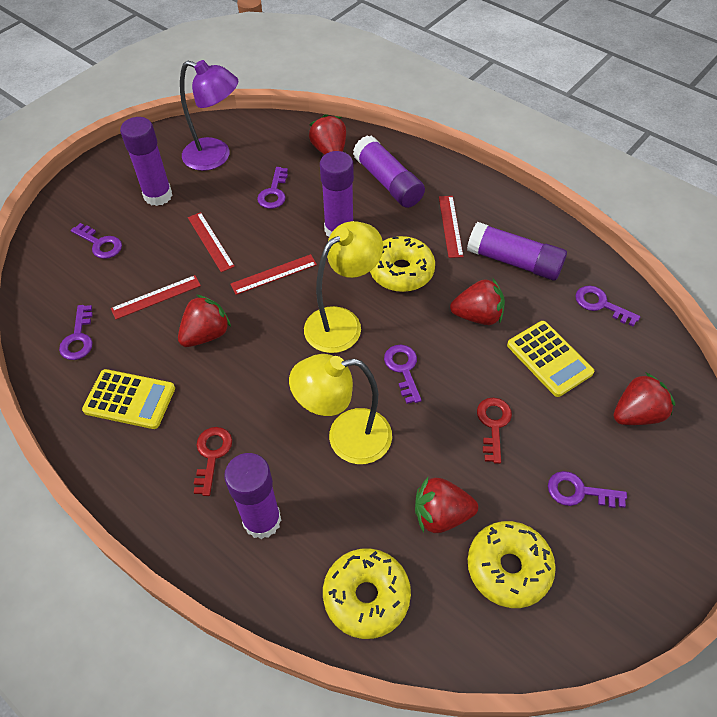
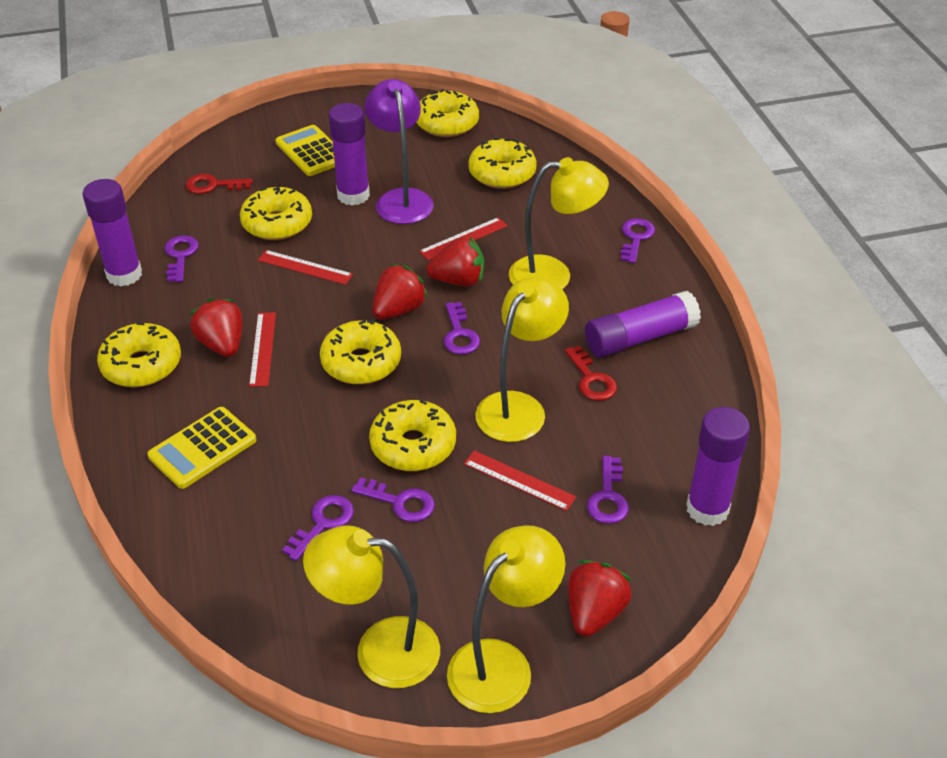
purple glue stick: [120,117,172,206] [224,453,281,539] [320,151,354,237] [353,135,425,208] [467,222,567,281] = 5 -> [83,179,142,286] [329,103,370,205] [585,291,701,358] [686,407,750,526] = 4
red strawberry: [178,295,231,347] [309,114,346,155] [415,477,478,533] [450,279,505,325] [614,372,675,425] = 5 -> [190,298,243,357] [372,264,428,319] [427,237,484,286] [568,560,632,637] = 4
yellow donut: [323,548,411,639] [370,236,435,292] [468,521,556,608] = 3 -> [97,322,181,387] [240,187,312,240] [320,319,401,384] [369,399,456,471] [416,89,479,137] [468,138,536,189] = 6
yellow lamp: [289,354,392,464] [304,221,383,353] = 2 -> [303,526,440,688] [447,525,565,713] [475,277,569,442] [509,157,609,289] = 4

